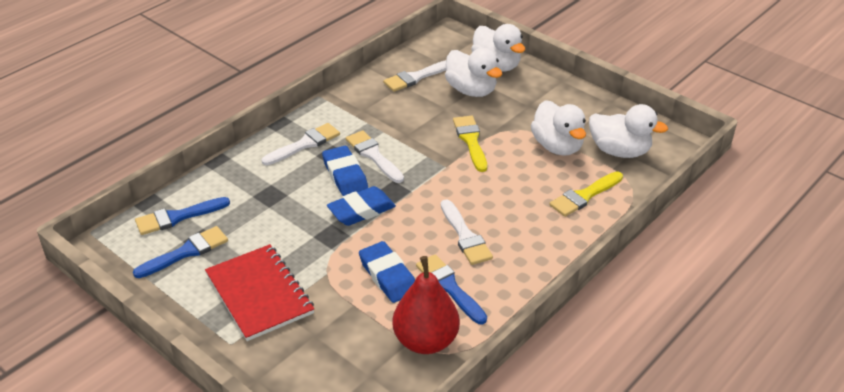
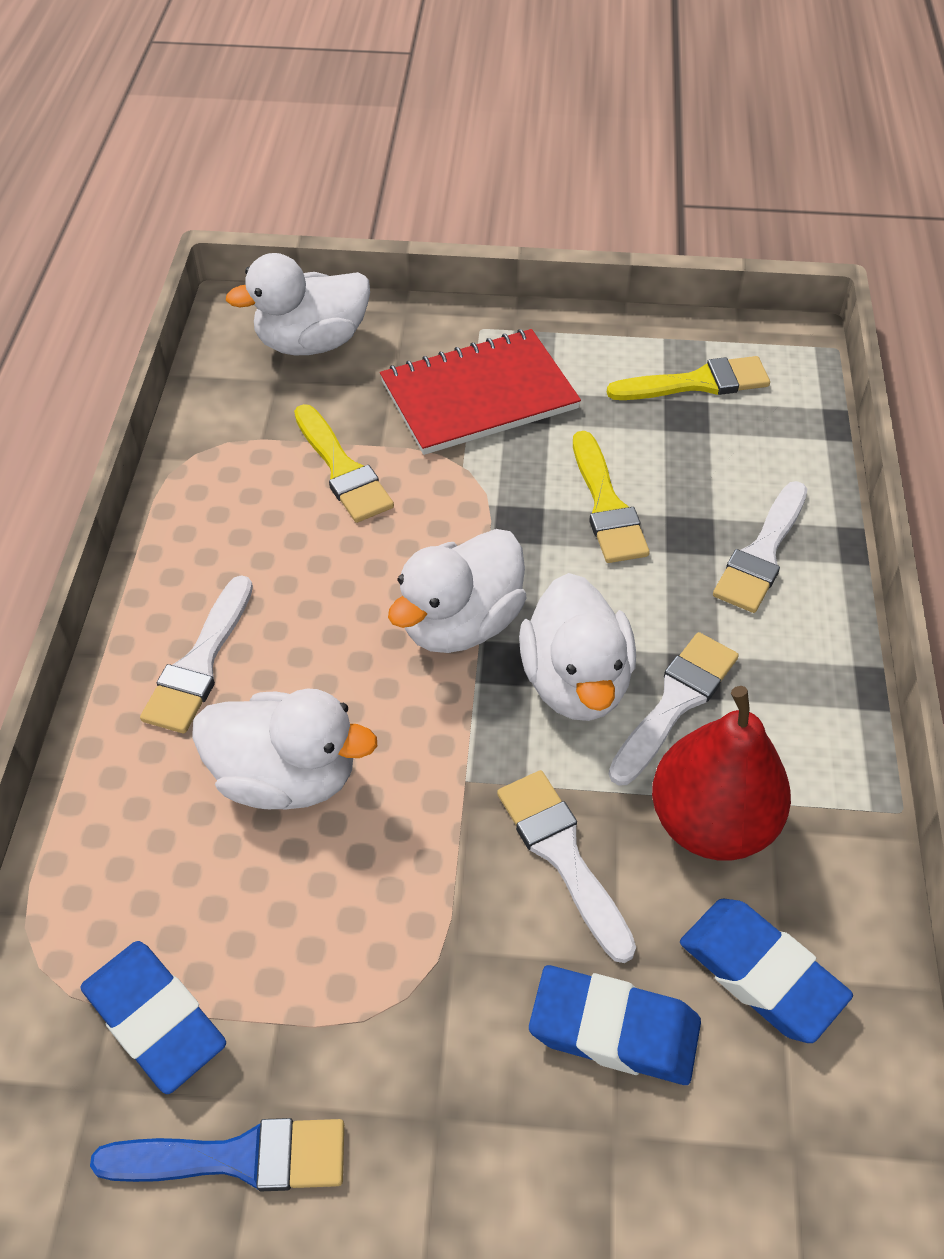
blue brush: [133,226,228,278] [135,197,230,235] [416,254,487,325] = 3 -> [90,1118,344,1191] = 1
yellow brush: [453,116,487,172] [549,171,623,217] = 2 -> [294,404,394,523] [573,431,650,563] [607,356,770,400] = 3

